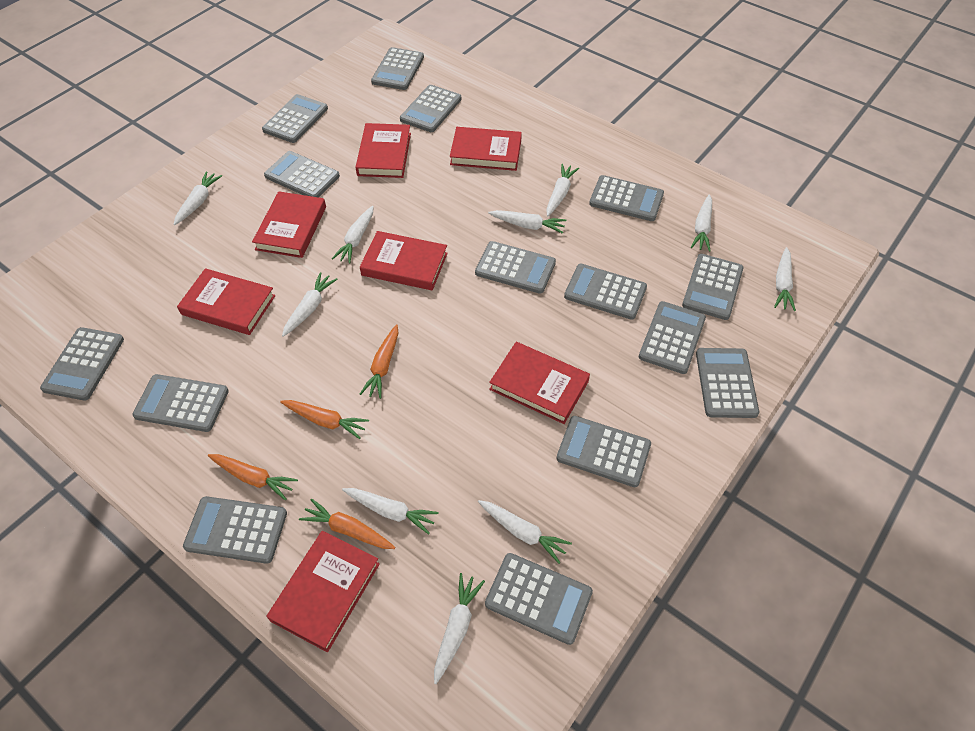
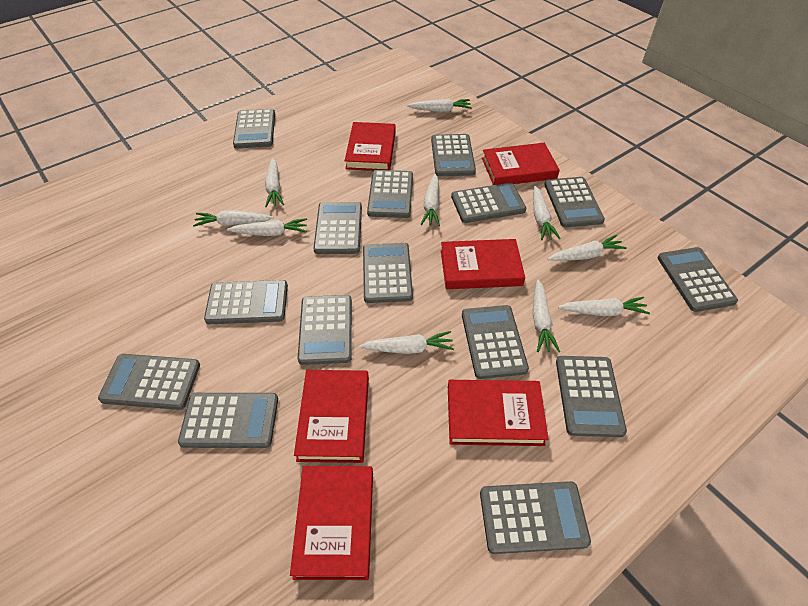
orange carrot: [208,454,298,500] [280,400,369,439] [299,498,395,549] [360,324,398,399] = 4 -> none = 0
red book: [177,268,276,335] [252,191,326,258] [266,531,380,652] [355,123,411,178] [360,231,448,290] [450,127,522,171] [489,342,590,424] = 7 -> [290,466,373,580] [294,370,369,463] [345,122,396,171] [441,239,525,289] [448,380,549,446] [482,143,560,185] = 6

